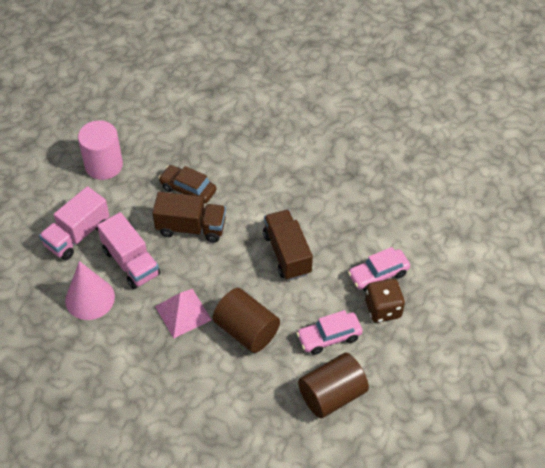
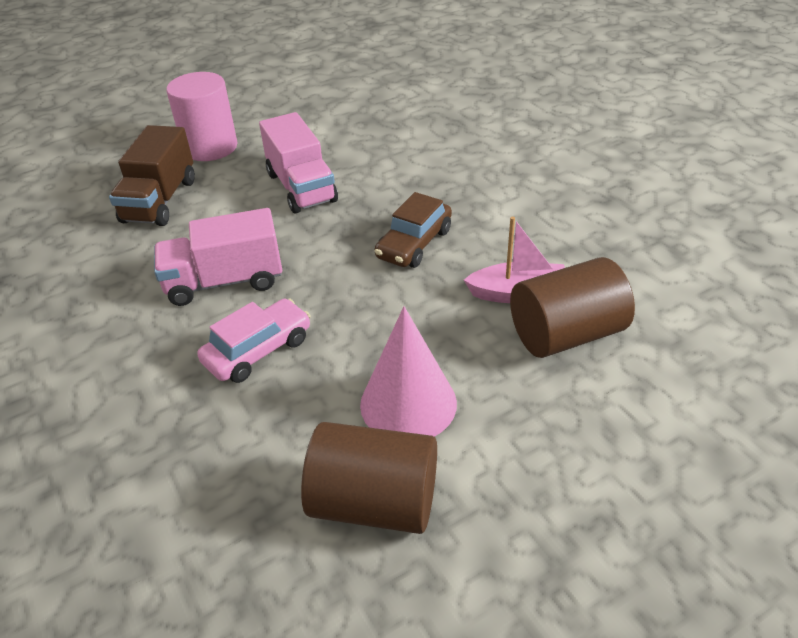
brown dice: [365,279,405,323] = 1 -> none = 0
brown truck: [152,192,226,242] [263,209,313,280] = 2 -> [109,125,195,226] = 1
pink boat: none = 0 -> [464,216,565,303] = 1
pink car: [296,310,363,355] [348,247,410,292] = 2 -> [197,299,311,383] = 1
pink pyramid: [155,289,212,338] = 1 -> none = 0

